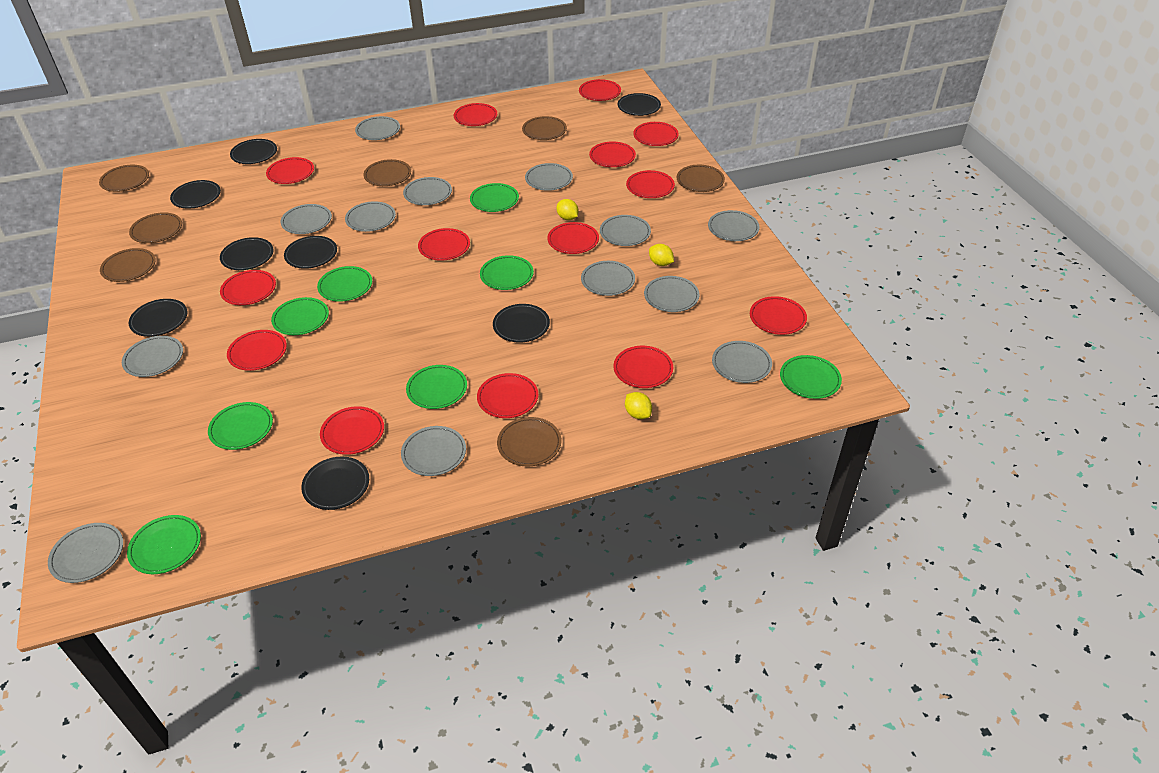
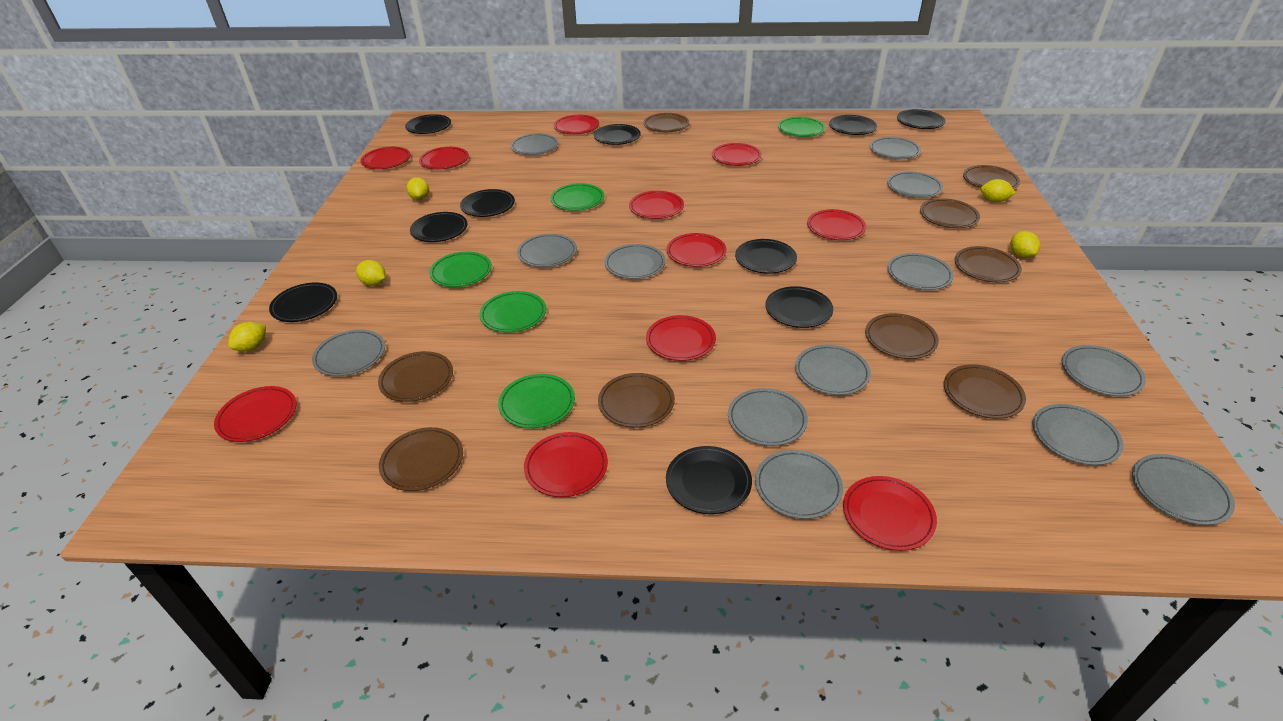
black plate: [129,299,188,337] [170,180,221,209] [220,237,274,270] [230,139,277,164] [284,236,337,269] [301,457,369,510] [493,304,550,343] [618,93,661,116] = 8 -> [269,283,337,322] [405,114,451,134] [410,212,467,242] [460,189,515,217] [594,124,641,145] [666,446,752,514] [735,239,797,274] [765,286,833,328] [829,115,877,135] [897,109,945,129] = 10
brown plate: [99,165,149,192] [100,248,156,282] [129,212,182,243] [364,159,411,186] [497,417,562,466] [522,116,567,140] [677,165,725,192] = 7 -> [378,351,453,402] [379,427,463,491] [598,373,675,428] [644,113,689,132] [865,313,939,359] [920,198,980,228] [944,364,1026,419] [954,246,1022,282] [963,165,1020,189] = 9
green plate: [127,515,201,574] [208,402,273,450] [271,297,329,335] [317,266,372,302] [406,365,467,409] [470,183,519,212] [480,255,534,290] [780,355,842,399] = 8 -> [429,252,492,287] [480,291,546,333] [498,374,575,428] [550,183,604,211] [778,117,825,137] = 5
red plate: [220,270,276,305] [227,330,287,371] [266,157,314,184] [320,406,384,455] [418,228,470,261] [454,103,497,126] [477,373,538,418] [547,222,599,254] [579,79,621,101] [589,141,636,167] [614,346,673,388] [626,170,675,198] [633,122,679,146] [750,296,807,335] = 14 -> [214,386,297,442] [360,147,411,169] [419,147,469,170] [524,432,608,497] [554,115,599,134] [629,191,684,219] [646,315,716,361] [666,233,727,267] [712,143,762,166] [807,209,866,240] [843,476,937,551] = 11
yellow lemon: [557,199,579,220] [625,392,652,419] [649,244,674,266] = 3 -> [228,322,266,352] [356,260,386,286] [406,177,429,200] [980,179,1015,202] [1010,231,1040,258] = 5

